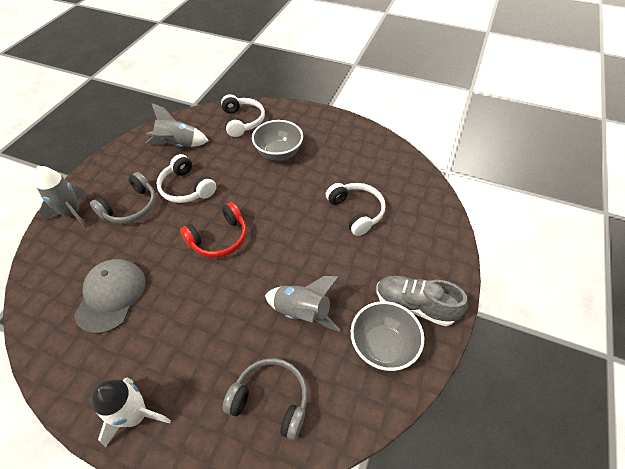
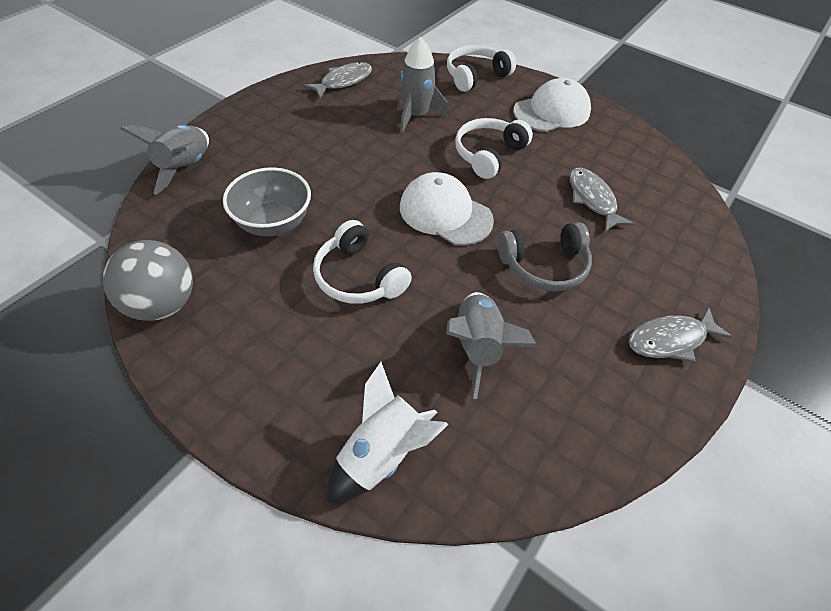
grey ball: none = 0 -> [103,240,193,321] = 1
grey bowl: [252,120,303,161] [351,301,424,371] = 2 -> [223,167,311,236] = 1
grey cap: [74,259,145,334] = 1 -> none = 0
grey fish: none = 0 -> [303,62,372,99] [569,168,635,232] [628,307,733,362] = 3
grey headphones: [90,172,156,224] [223,358,308,440] = 2 -> [498,222,592,291] = 1
grey shoe: [376,276,468,326] = 1 -> none = 0
red headphones: [180,202,247,258] = 1 -> none = 0
white cap: none = 0 -> [400,172,494,246] [513,78,591,132] = 2

